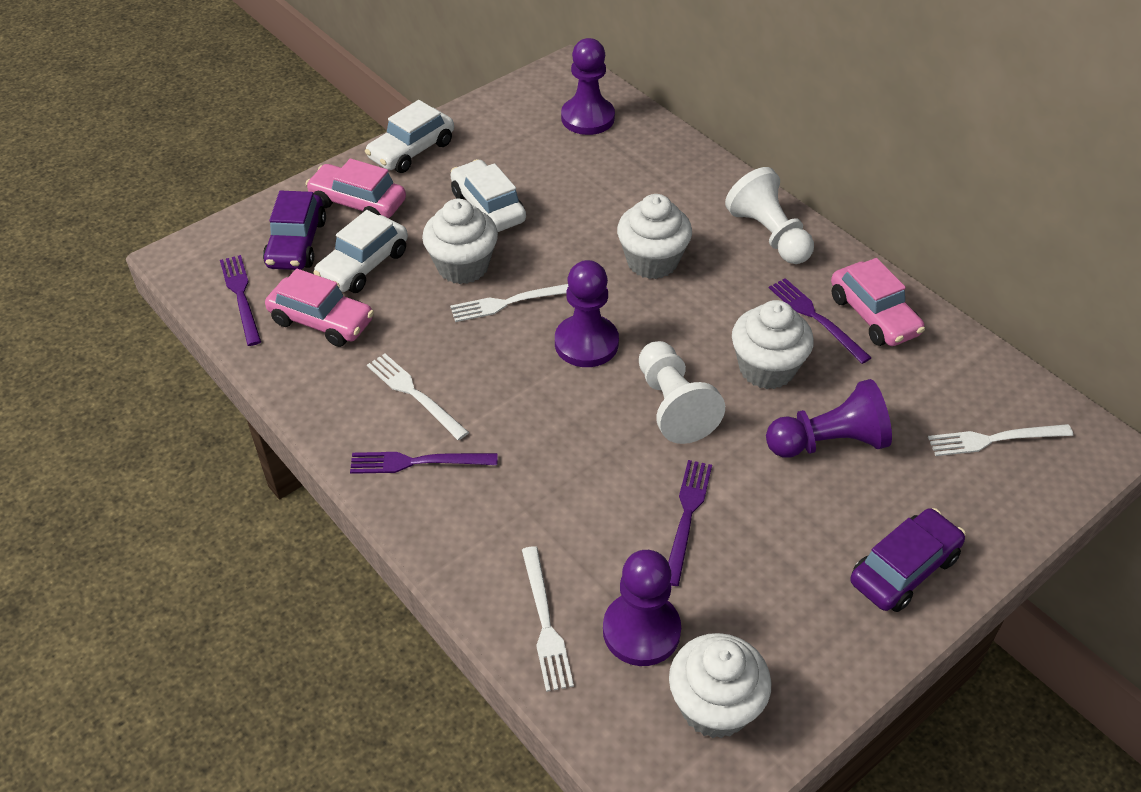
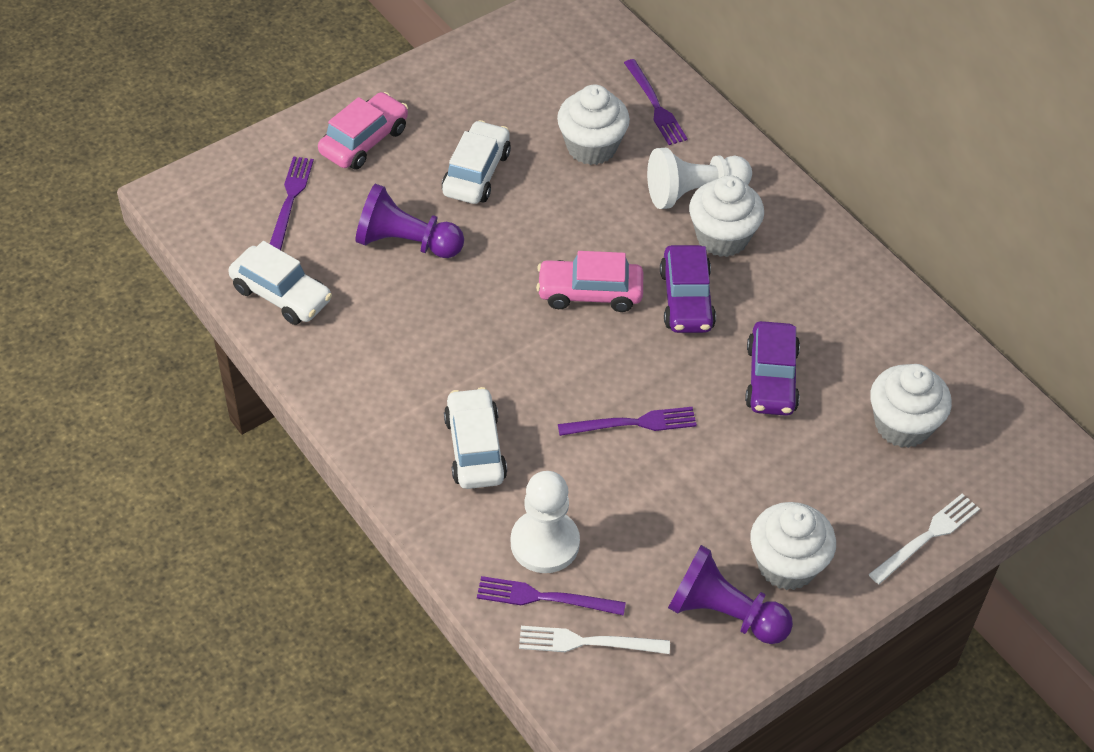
pink car: [265,269,374,347] [305,158,406,218] [831,258,925,346] = 3 -> [318,92,408,170] [536,251,643,312] = 2
purple pawn: [555,260,619,367] [561,38,615,135] [603,550,681,666] [766,379,892,457] = 4 -> [355,184,464,258] [668,545,793,644] = 2
white fork: [367,354,469,440] [450,284,568,322] [522,546,574,692] [928,424,1073,456] = 4 -> [519,626,670,654] [868,494,980,585] = 2

